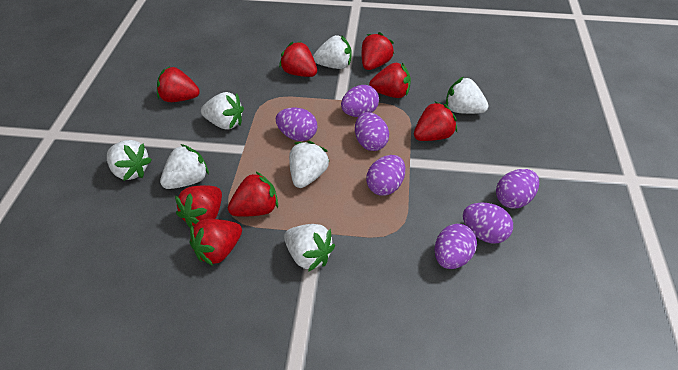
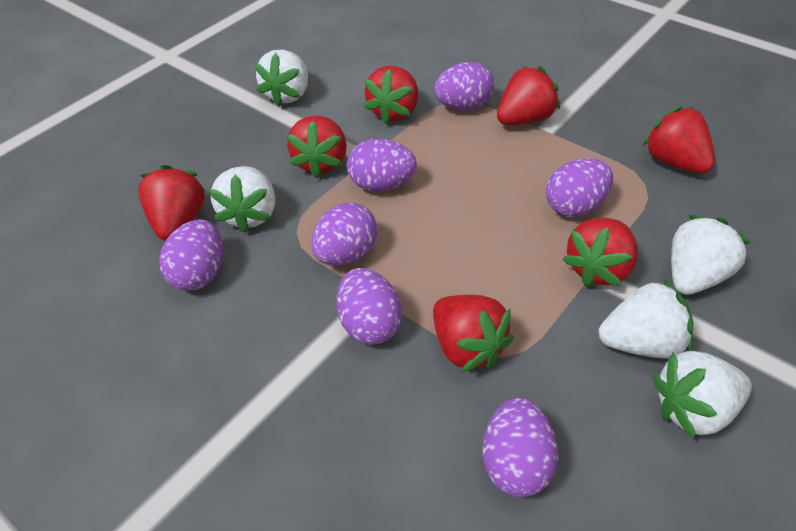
red strawberry: [157,66,200,102] [175,185,222,227] [190,219,242,266] [228,171,278,217] [279,42,317,77] [362,32,394,70] [369,63,411,98] [414,101,457,141] = 8 -> [138,165,205,241] [287,115,347,178] [364,66,418,124] [433,295,514,372] [497,66,560,125] [562,218,638,287] [643,106,715,173] = 7
white strawberry: [107,140,152,181] [160,144,209,189] [201,92,244,130] [284,224,335,272] [289,141,330,188] [313,35,352,69] [446,77,489,114] = 7 -> [209,166,275,233] [254,50,308,107] [599,279,693,358] [653,351,752,439] [671,215,751,295] = 5

